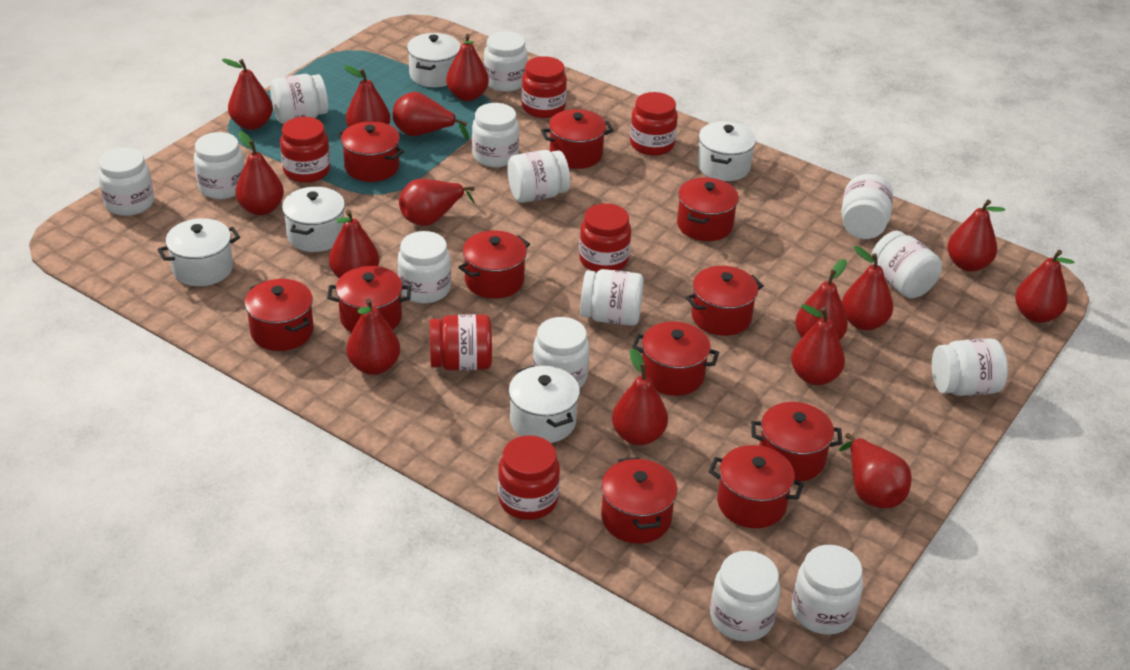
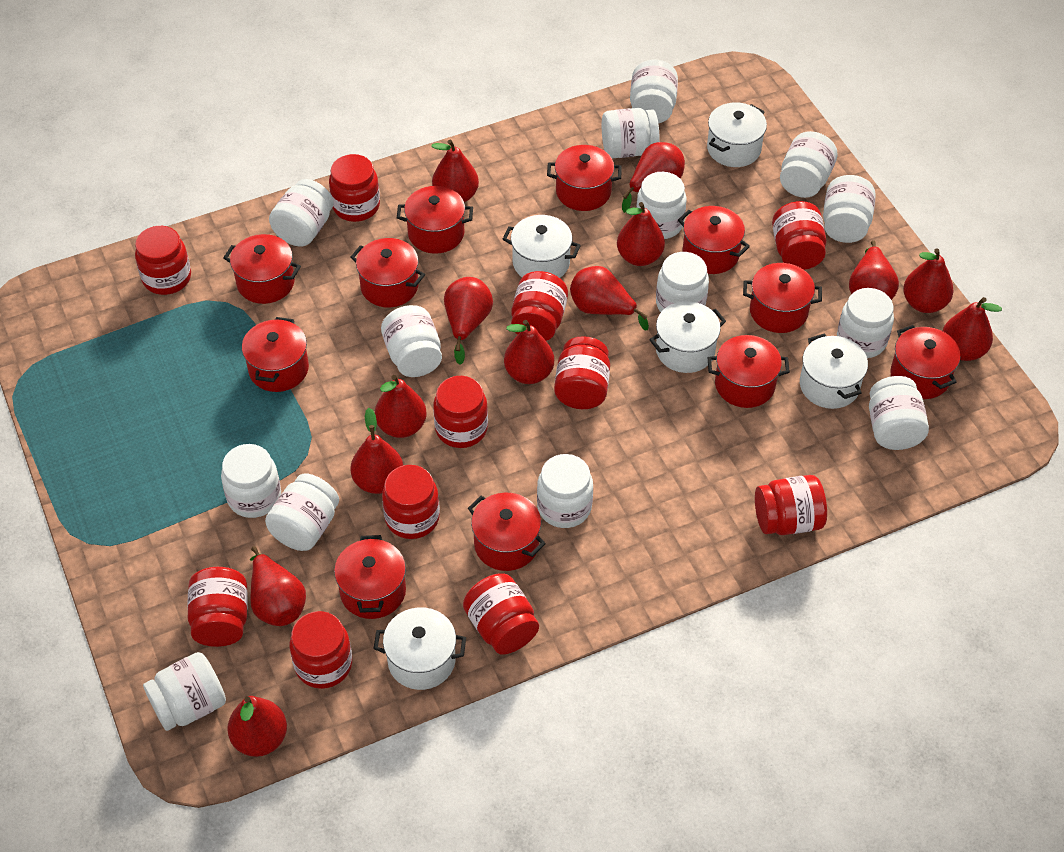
red jar: [280,117,330,183] [430,314,492,371] [498,436,560,520] [522,56,567,118] [579,203,631,273] [630,92,678,156] = 6 -> [135,226,191,295] [187,567,248,647] [290,611,352,689] [329,154,380,222] [382,465,440,539] [433,376,488,448] [463,573,539,655] [511,271,568,341] [554,336,610,409] [755,475,827,535] [772,201,826,270] = 11
red pear: [222,58,273,130] [235,131,284,215] [329,210,379,278] [344,65,390,127] [346,298,400,375] [393,92,469,139] [399,179,475,226] [446,34,489,101] [612,348,668,445] [791,304,845,385] [795,259,848,340] [839,433,912,508] [842,246,893,330] [947,200,1005,272] [1015,250,1074,323] = 15 -> [227,696,287,757] [250,546,306,626] [350,408,403,494] [375,375,427,438] [431,140,479,202] [444,277,493,365] [504,320,554,384] [570,266,649,331] [617,202,665,266] [622,142,685,213] [849,240,899,300] [903,248,953,313] [942,297,1002,361] = 13

